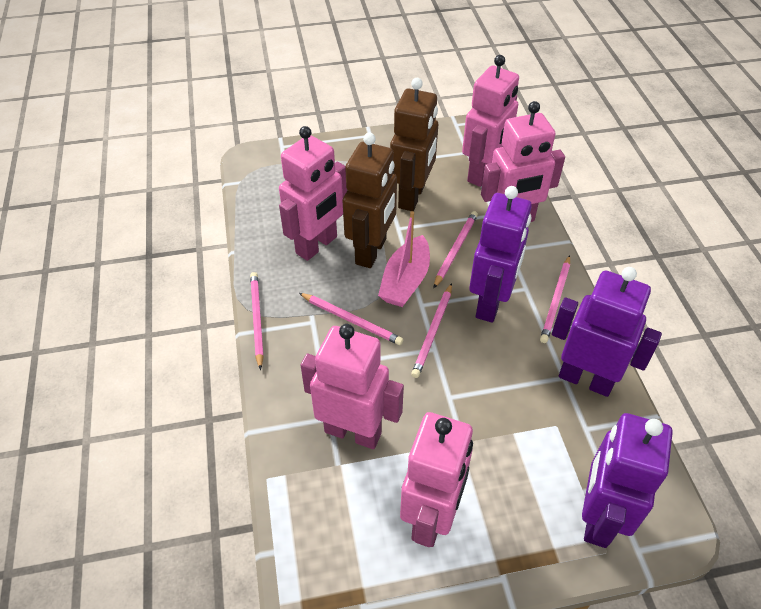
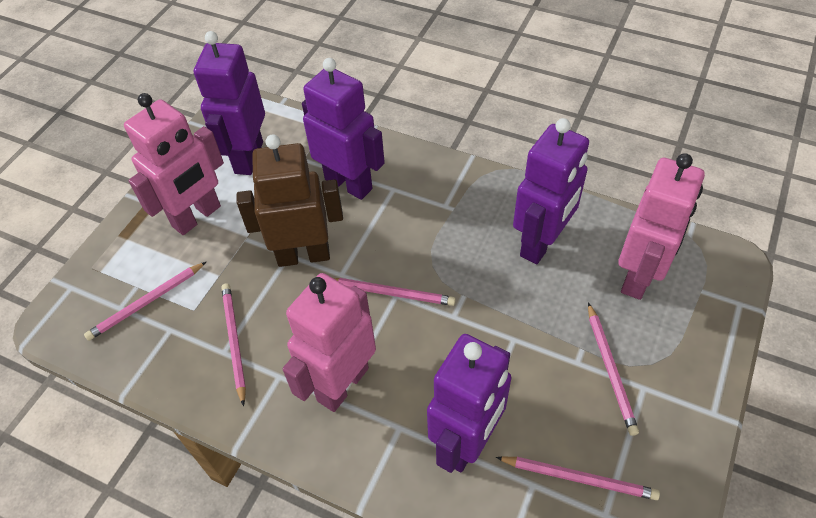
brown robot: [343,133,397,268] [390,78,438,211] = 2 -> [237,135,343,267] = 1
pink boat: [378,211,430,307] = 1 -> none = 0
pink robot: [279,126,347,261] [301,324,404,449] [400,412,473,547] [462,55,519,187] [481,101,565,222] = 5 -> [124,93,224,235] [283,273,376,412] [618,153,705,300] = 3
purple robot: [469,186,532,323] [552,267,662,397] [582,413,673,548] = 3 -> [194,31,265,175] [302,58,385,200] [427,334,512,473] [513,118,589,264] = 4

